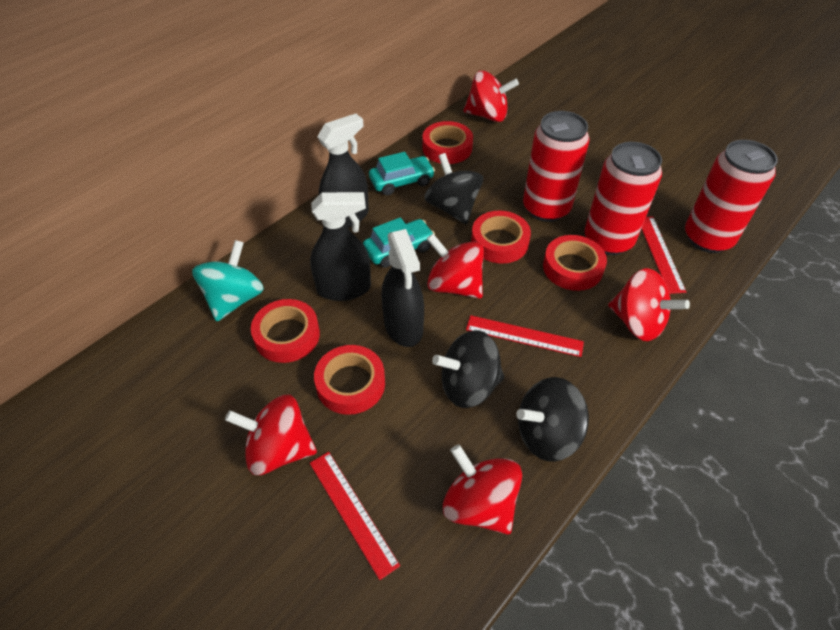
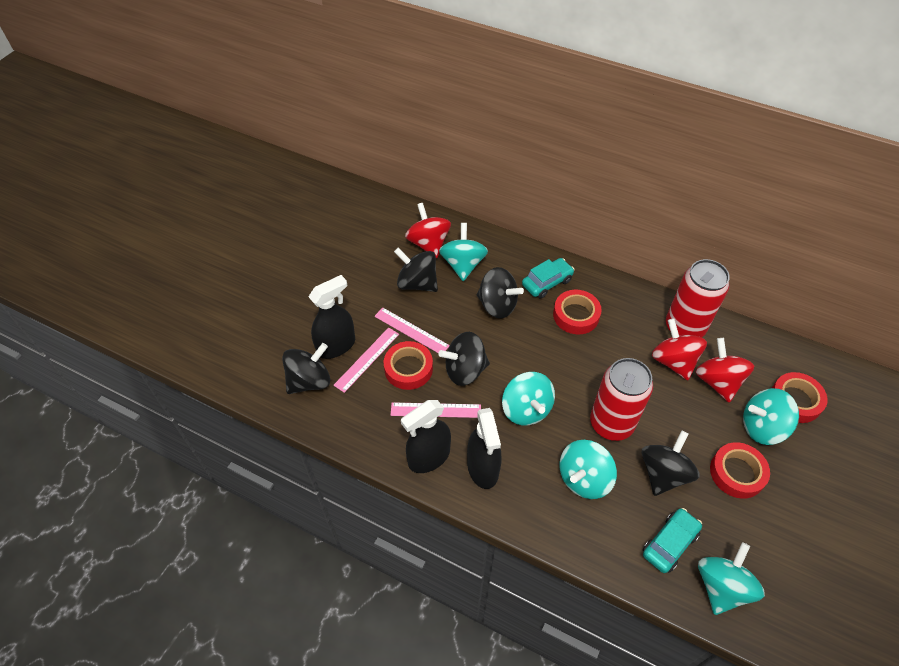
black spinning top: [424,153,483,224] [432,330,504,408] [516,377,589,462] = 3 -> [282,343,330,394] [394,248,438,292] [438,332,490,386] [477,267,524,319] [642,431,700,496] = 5
pink ruler: none = 0 -> [333,327,399,393] [374,307,450,353] [391,402,481,418] = 3
red can: [523,111,590,222] [585,142,662,255] [685,140,778,253] = 3 -> [590,358,653,441] [666,259,730,338] = 2
red ruler: [310,452,400,580] [466,315,584,357] [642,216,686,294] = 3 -> none = 0
red spinning top: [225,394,317,475] [427,234,484,299] [443,444,522,535] [463,71,519,122] [608,268,690,341] = 5 -> [405,203,451,258] [652,318,707,380] [696,338,754,402] = 3
red tape: [251,299,320,363] [314,345,385,415] [422,121,473,164] [471,211,531,264] [543,235,607,291] = 5 -> [384,341,433,390] [553,290,602,334] [710,442,770,499] [772,372,828,423] = 4
turquoise spinning top: [192,240,264,321] = 1 -> [439,223,488,281] [502,372,555,426] [560,440,617,499] [698,542,765,615] [743,388,799,445] = 5

